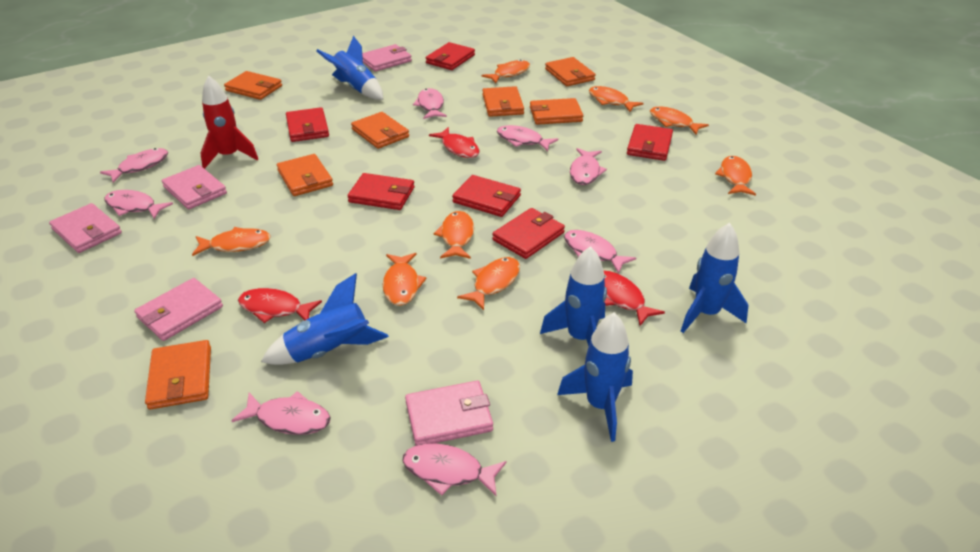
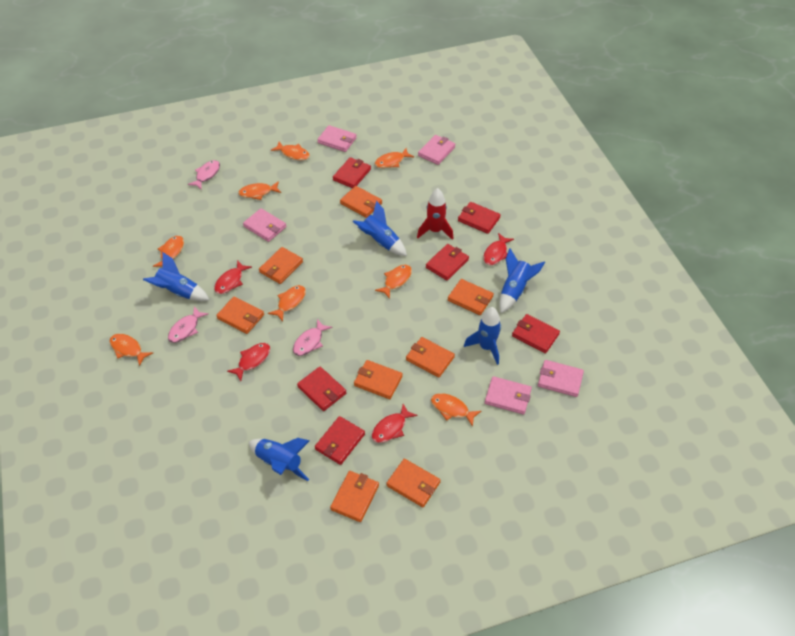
orange wallet: [145,340,211,410] [224,71,282,100] [277,154,333,196] [351,112,409,149] [482,86,524,117] [530,98,583,125] [545,57,596,86] = 7 -> [216,296,264,334] [259,247,303,284] [330,471,379,522] [340,186,382,218] [354,360,403,399] [386,459,440,507] [406,337,455,378] [448,279,494,315] = 8
pink fish: [100,148,168,183] [105,190,173,219] [231,391,331,435] [403,443,507,496] [413,88,447,119] [497,125,558,151] [564,230,636,274] [570,148,607,185] = 8 -> [168,306,209,343] [188,160,220,190] [293,319,332,356] = 3
red fish: [238,288,322,323] [429,127,480,158] [604,271,665,326] = 3 -> [214,260,252,294] [227,343,270,381] [372,404,418,443] [483,233,514,265] = 4

